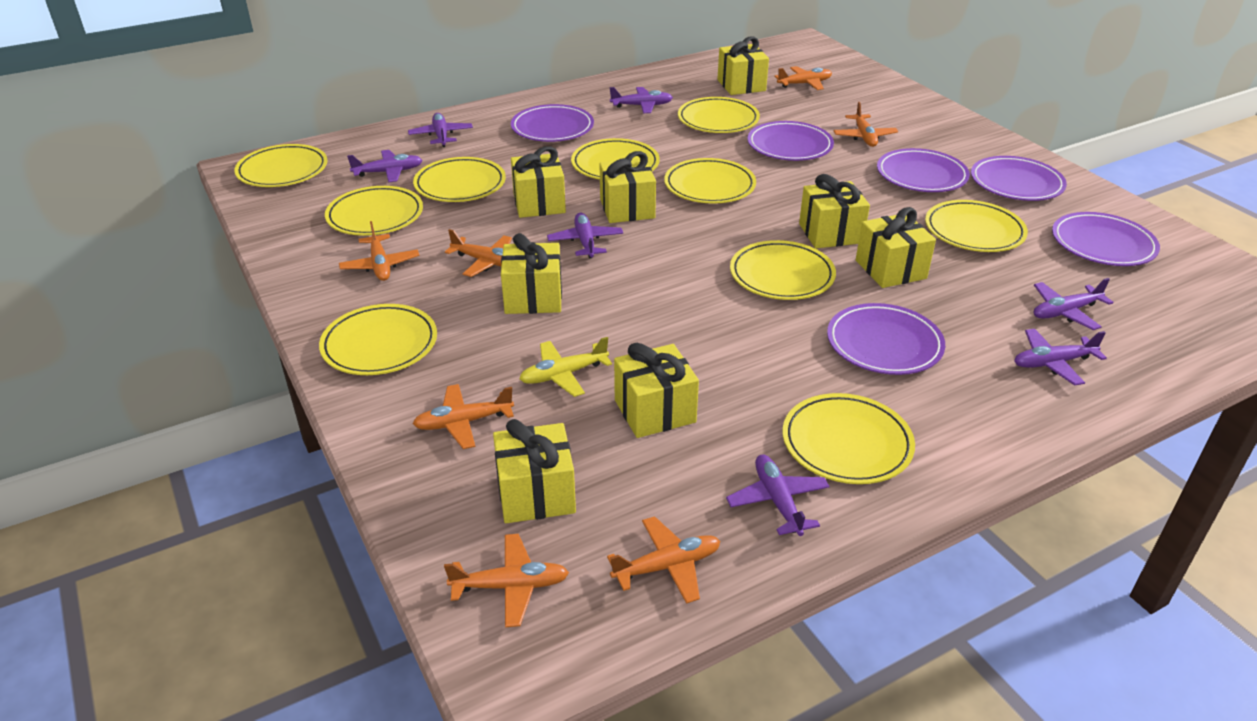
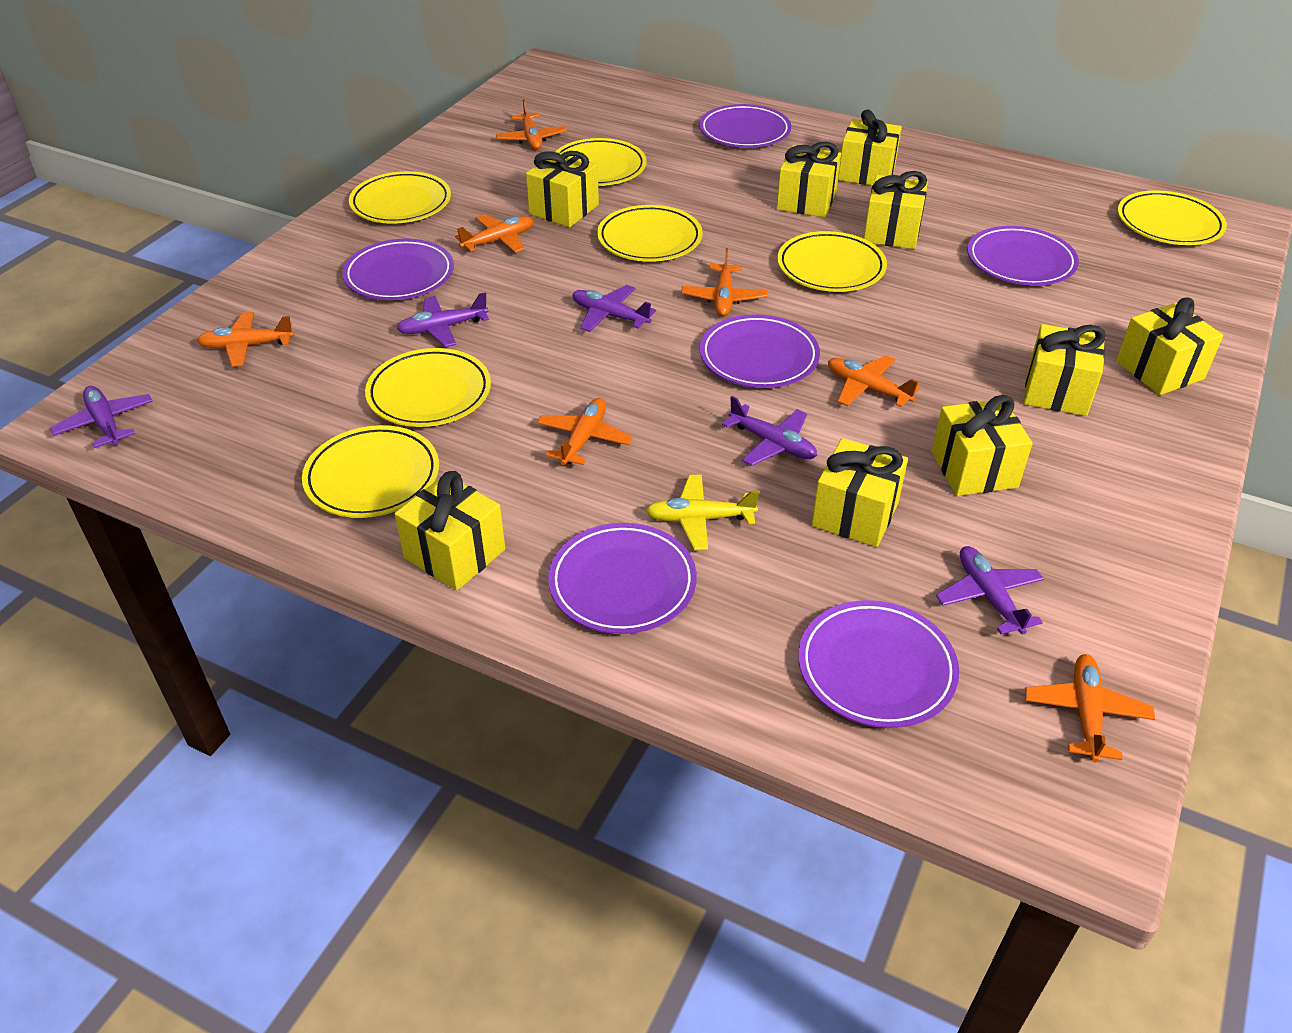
purple plane: [347,150,422,183] [408,113,473,147] [547,213,623,258] [610,87,673,113] [726,454,830,536] [1014,329,1107,386] [1034,278,1114,330] = 7 -> [50,386,153,448] [397,292,489,347] [572,285,656,332] [722,396,817,466] [936,546,1044,635] = 5
yellow gift: [493,419,576,523] [501,233,562,314] [511,146,566,218] [600,151,656,223] [614,343,699,438] [717,36,769,95] [799,174,870,248] [856,207,936,288] = 8 -> [395,471,505,591] [526,151,599,227] [777,142,841,218] [812,438,908,547] [838,109,902,185] [864,171,928,249] [932,395,1033,496] [1024,324,1106,416] [1116,297,1223,395] = 9
yellow plate: [234,144,328,187] [319,304,437,375] [325,186,423,236] [413,157,506,202] [571,138,660,180] [664,158,756,204] [678,97,760,133] [730,240,836,300] [782,393,915,484] [925,200,1028,252] = 10 -> [302,425,439,518] [349,171,451,224] [365,348,491,427] [555,138,647,186] [597,205,703,262] [777,231,887,292] [1118,190,1227,245] = 7

